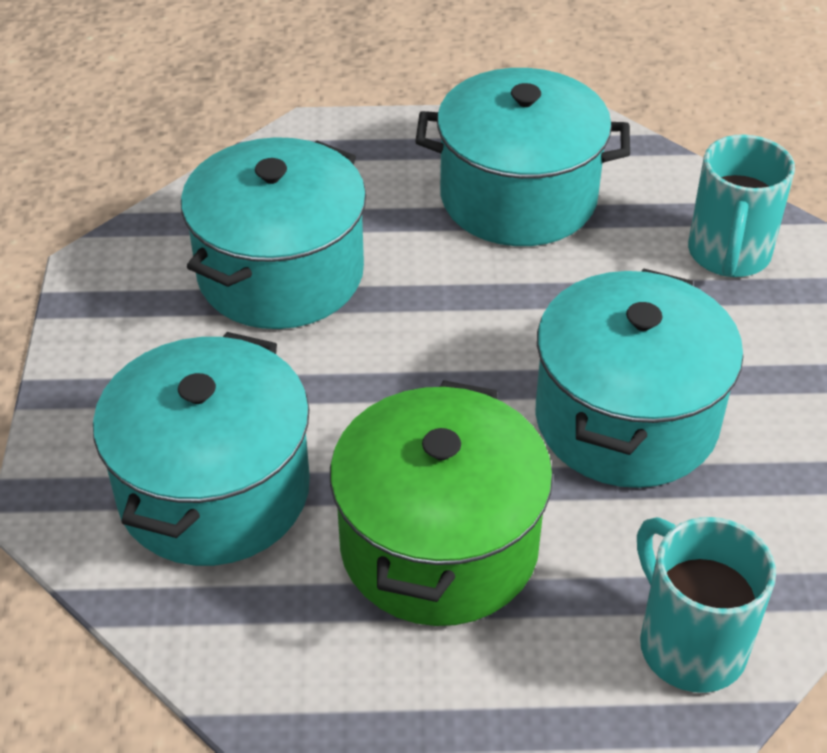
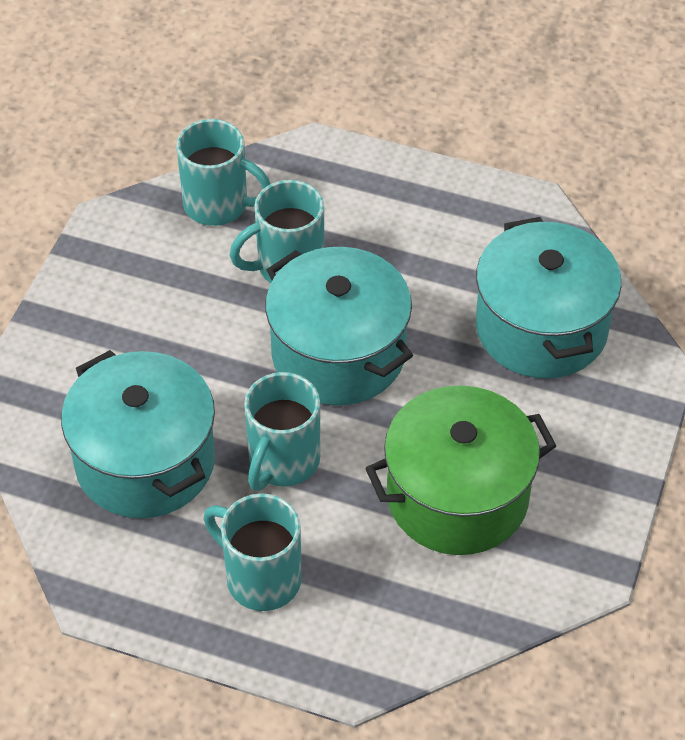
turquoise mug: [637,517,776,693] [688,134,795,277] = 2 -> [176,119,270,226] [203,493,302,611] [229,180,324,283] [244,372,320,491] = 4
turquoise pot: [93,332,310,566] [181,137,366,329] [415,68,630,246] [536,268,743,488] = 4 -> [61,350,215,518] [265,247,413,405] [476,217,621,379] = 3

